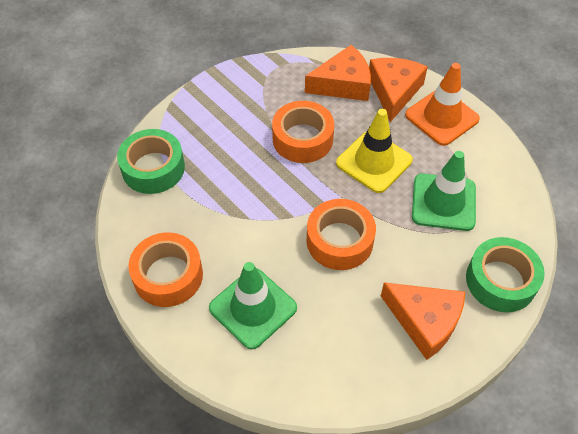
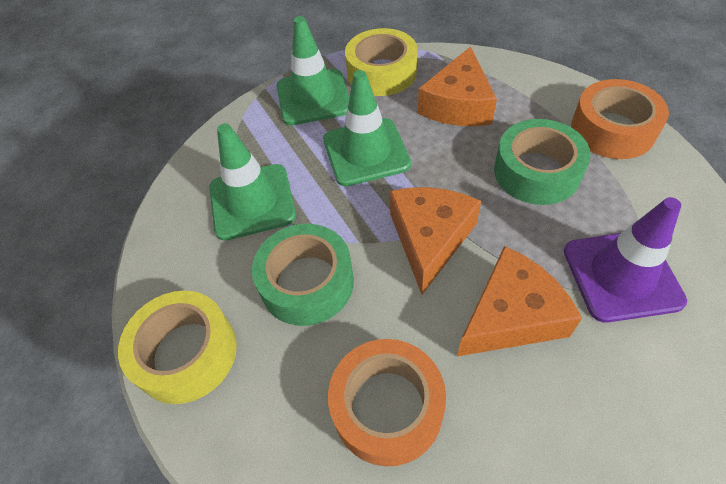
green traffic cone: [209,262,297,349] [412,151,476,231] = 2 -> [209,123,296,240] [277,16,349,125] [323,70,411,187] = 3
orange tape: [128,232,203,307] [272,101,334,163] [307,199,376,270] = 3 -> [328,339,446,466] [571,79,669,159] = 2
orange traffic cone: [405,63,480,146] = 1 -> none = 0
purple traffic cone: none = 0 -> [564,197,687,323] = 1
yellow tape: none = 0 -> [118,291,237,404] [345,28,417,96] = 2
yellow traffic cone: [336,109,413,193] = 1 -> none = 0

